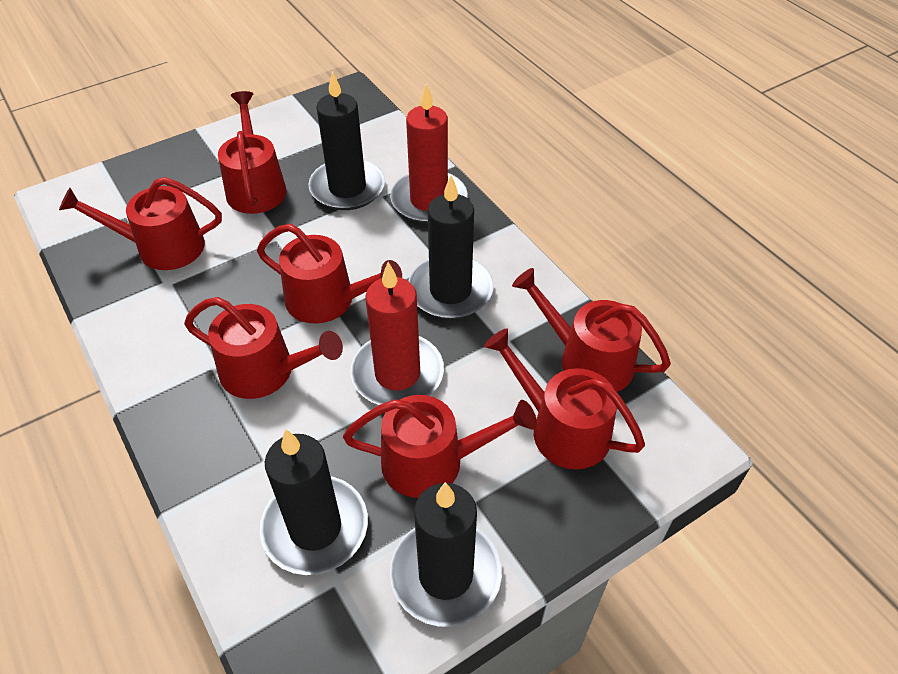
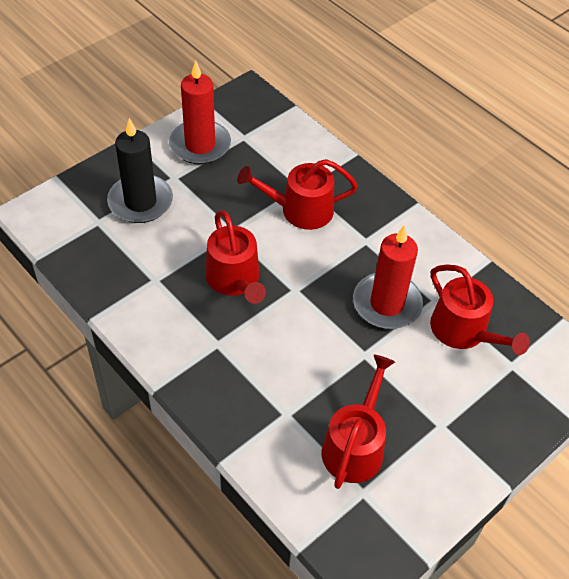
black candle: [260,429,368,575] [308,71,385,210] [390,482,502,627] [409,176,494,319] = 4 -> [107,118,173,223] = 1
red watering can: [59,177,222,270] [184,297,343,399] [218,91,287,214] [257,224,402,324] [343,395,537,498] [484,328,645,469] [512,268,671,392] = 7 -> [205,210,266,304] [237,159,358,230] [322,354,395,489] [430,265,530,355] = 4

